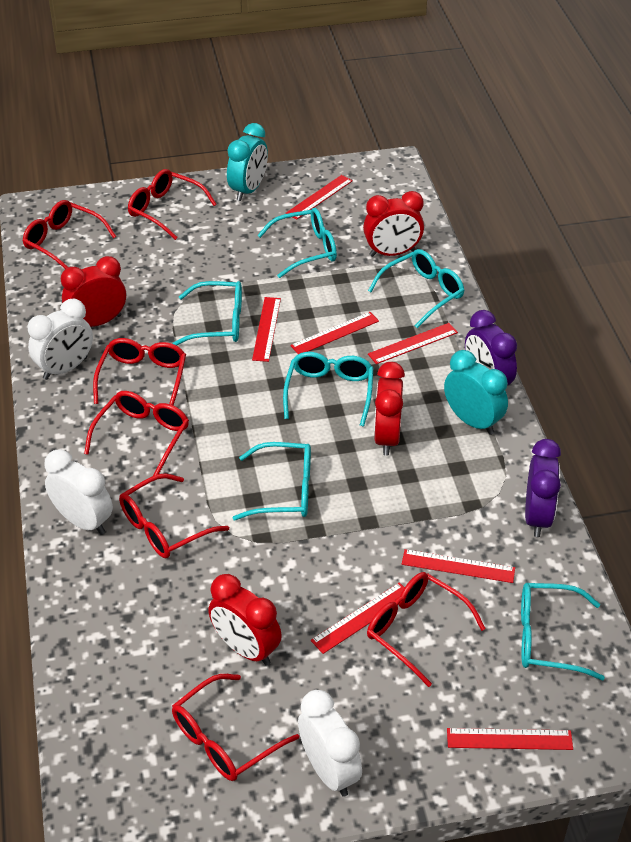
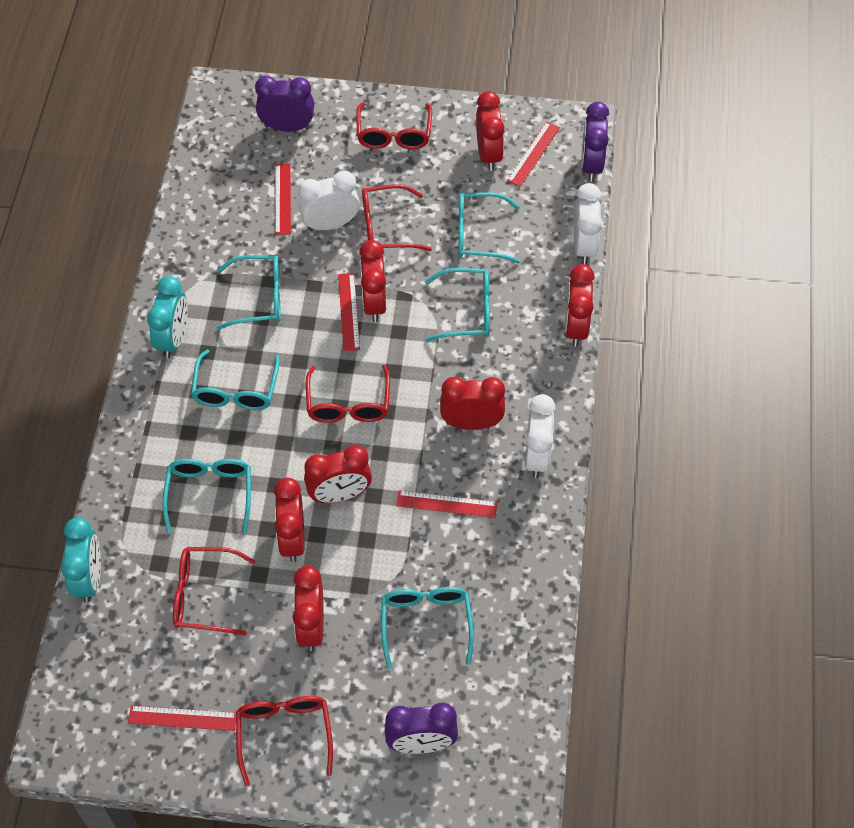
purple clock: [465,310,517,385] [525,439,561,537] = 2 -> [255,76,314,132] [385,702,458,754] [581,102,609,182] = 3
red clock: [61,256,126,327] [208,574,282,666] [363,191,424,257] [374,362,405,456] = 4 -> [274,478,305,562] [293,566,324,651] [304,445,372,503] [359,240,386,322] [440,377,505,430] [476,91,505,171] [565,264,595,347] = 7
red glasses: [23,200,116,269] [84,391,189,476] [93,338,186,405] [119,474,229,558] [128,169,217,240] [172,674,299,781] [367,572,486,687] = 7 -> [173,547,256,635] [236,696,333,786] [306,365,390,423] [356,102,432,149] [362,184,432,251] = 5
red ruler: [252,297,281,362] [286,175,353,220] [290,312,379,354] [311,582,405,654] [368,323,458,364] [402,549,515,583] [447,728,573,750] = 7 -> [128,706,236,731] [275,164,291,235] [338,273,360,351] [396,491,497,518] [507,122,560,187] = 5

